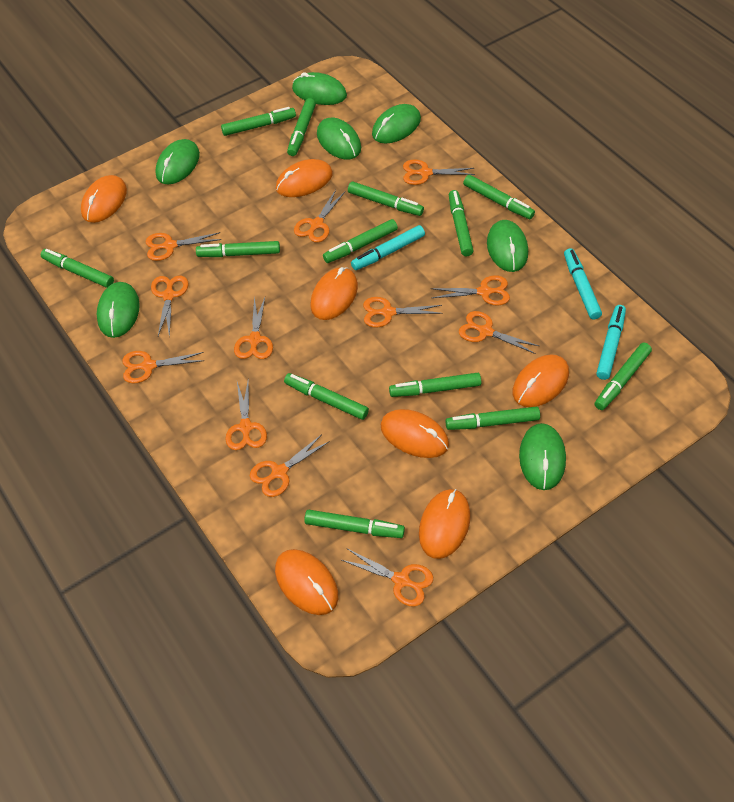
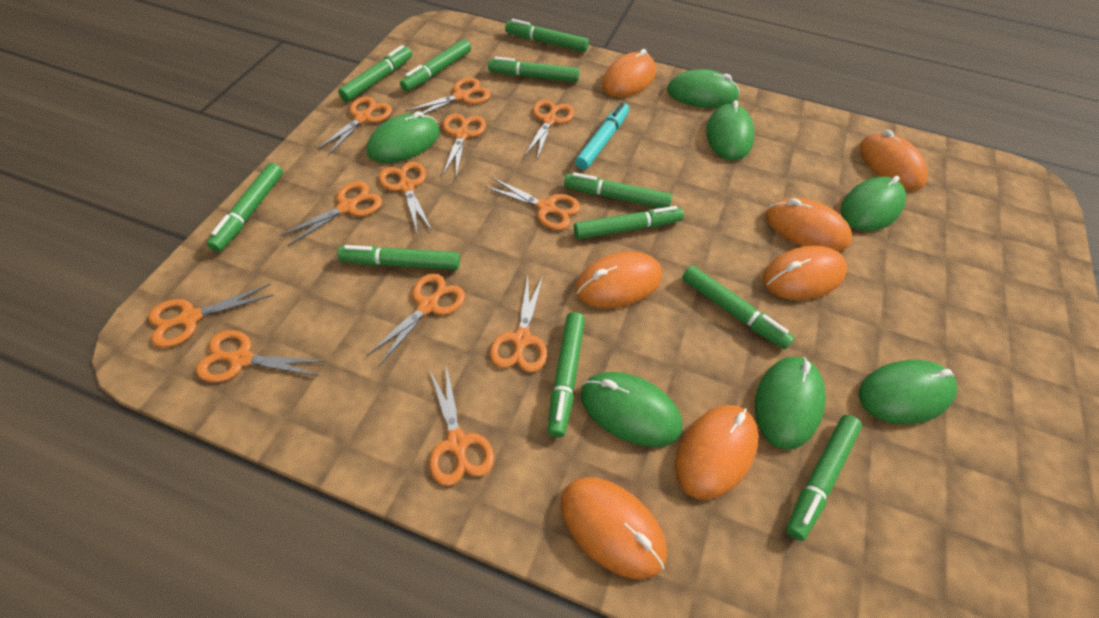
green marker: [41,249,114,288] [196,241,280,257] [221,107,296,136] [284,373,369,420] [287,98,316,156] [304,510,405,538] [323,219,398,263] [348,181,424,216] [389,373,481,397] [446,407,540,430] [449,190,474,256] [463,175,535,219] [595,343,652,410] = 13 -> [207,163,283,252] [338,45,412,102] [338,245,460,270] [400,39,471,91] [488,57,580,82] [505,19,589,52] [547,312,585,437] [564,172,672,208] [574,206,684,239] [682,265,794,349] [786,415,862,541] = 11
turquoise marker: [351,225,425,270] [564,248,602,319] [596,305,626,380] = 3 -> [575,102,629,170] = 1

